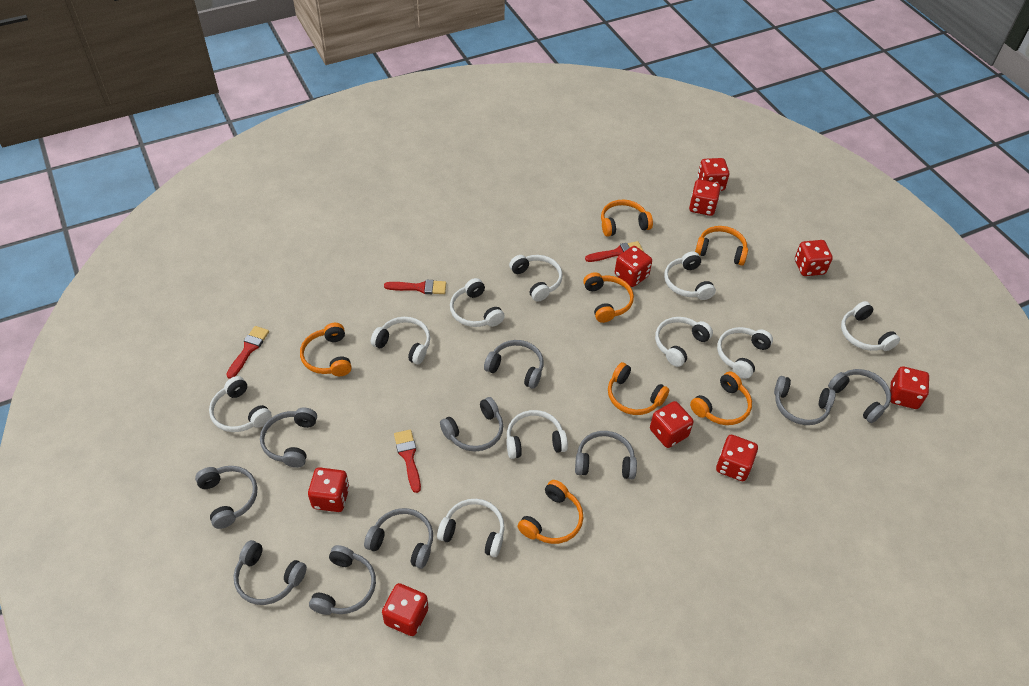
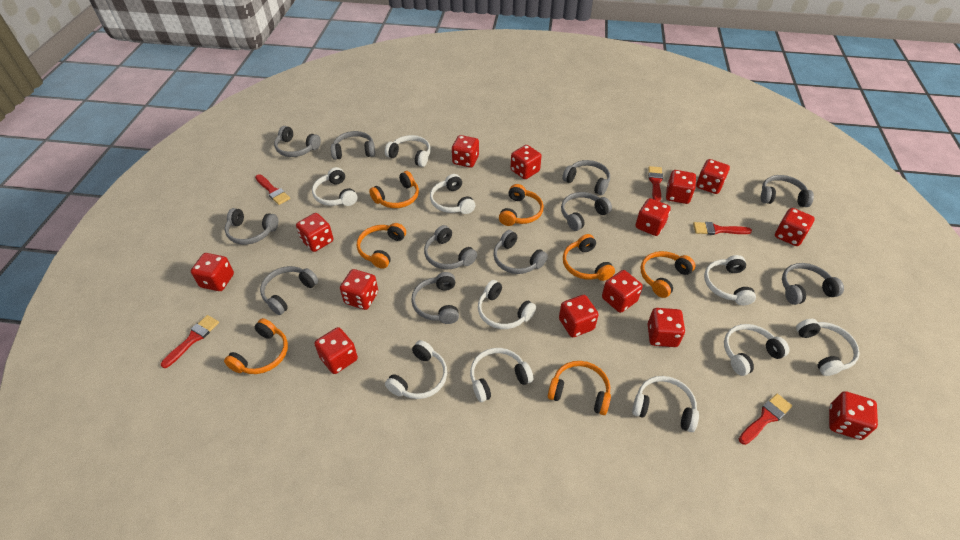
grey headphones: [195,466,257,529] [234,540,307,605] [260,407,317,468] [309,545,376,615] [364,508,433,569] [440,397,503,452] [484,340,544,389] [575,431,637,479] [774,376,836,425] [828,369,891,423] = 10 -> [225,208,278,245] [260,266,319,315] [274,126,321,157] [331,131,375,160] [411,272,459,324] [424,225,477,269] [493,230,548,274] [561,192,612,231] [562,160,610,195] [761,175,814,207] [782,263,844,305] = 11
red brush: [226,326,269,379] [384,280,446,294] [394,430,421,493] [585,241,644,262] = 4 -> [161,315,219,368] [255,174,290,205] [648,166,663,202] [693,222,752,235] [739,394,792,445] = 5
red dice: [308,467,349,512] [382,583,428,636] [615,246,652,287] [650,401,694,448] [689,179,721,216] [698,158,729,191] [716,435,758,481] [795,240,833,276] [890,366,929,409] = 9 -> [191,253,234,291] [296,213,333,252] [315,327,358,374] [340,269,378,310] [452,135,479,167] [511,145,542,179] [559,295,599,337] [602,270,643,313] [635,198,671,236] [648,308,685,347] [666,170,696,204] [696,159,730,194] [775,208,815,246] [829,391,878,440] = 14

